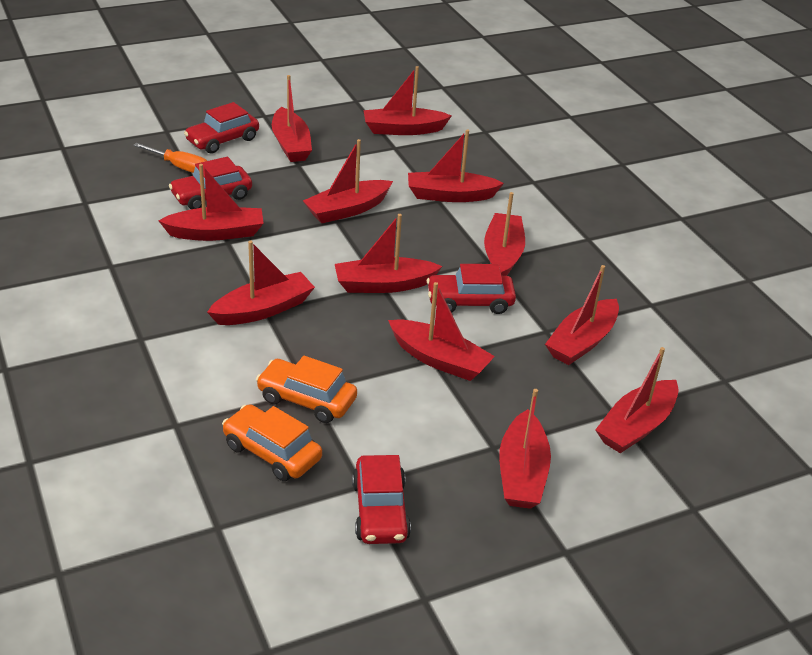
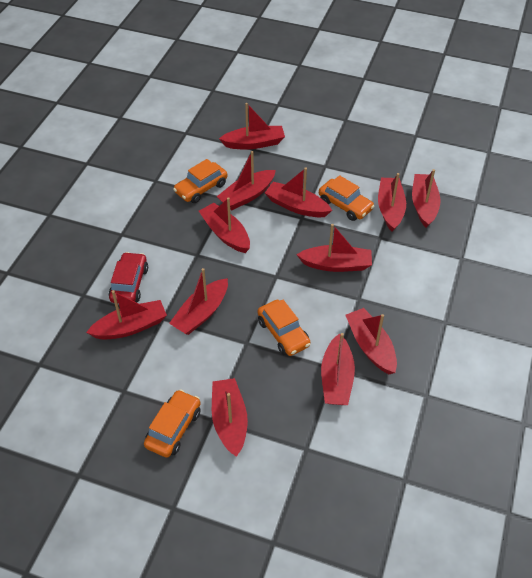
orange car: [222,404,322,481] [256,356,357,423] = 2 -> [144,389,201,458] [173,159,227,203] [258,299,311,356] [319,175,374,221] = 4
orange screwdriver: [133,143,207,173] = 1 -> none = 0
red car: [169,157,252,209] [184,102,259,154] [352,455,411,544] [427,264,516,314] = 4 -> [109,252,148,304] = 1

